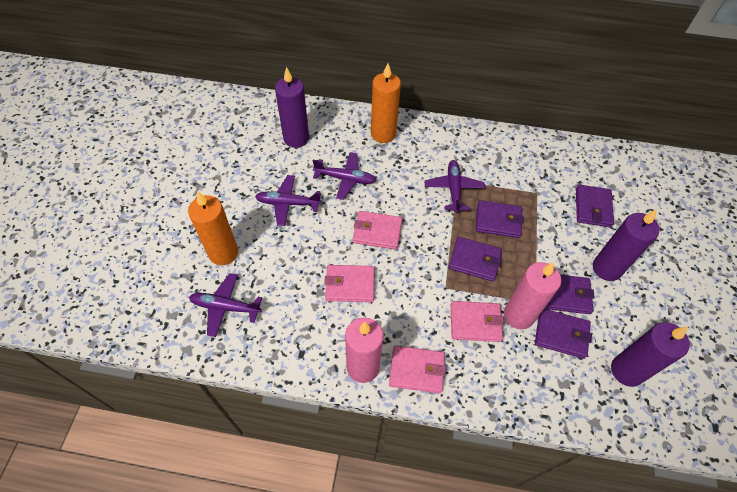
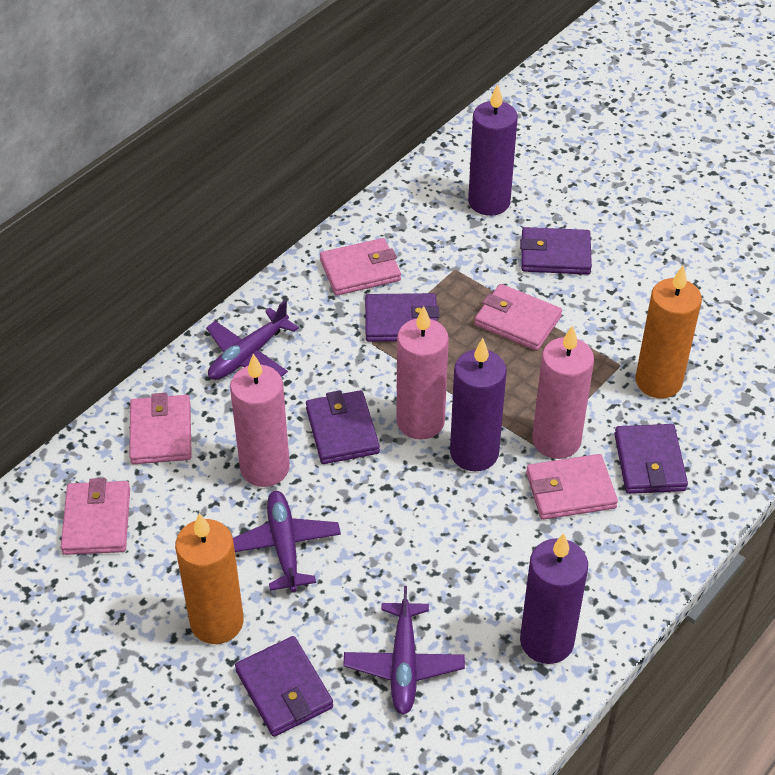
pink candle: [345,317,384,383] [504,262,561,329] = 2 -> [230,353,290,487] [397,306,449,440] [532,325,594,459] = 3
pink wallet: [324,265,375,302] [353,211,402,250] [389,346,446,393] [451,301,504,342] = 4 -> [61,478,130,555] [130,393,192,464] [320,238,401,296] [474,284,562,351] [526,454,618,520] = 5
purple plane: [189,273,262,337] [255,175,321,226] [313,152,376,200] [425,160,485,213] = 4 -> [206,300,299,380] [233,491,341,592] [343,586,465,715] = 3

